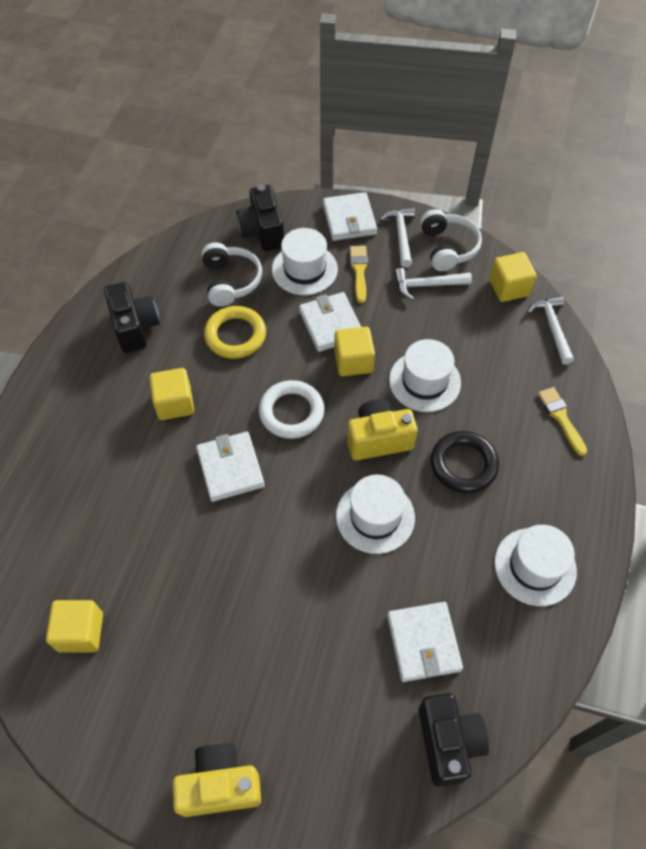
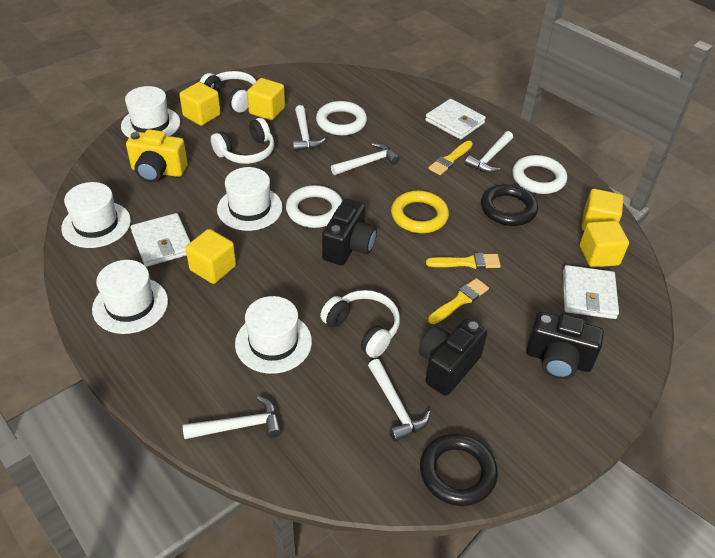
black ring: [431,431,499,493] = 1 -> [420,433,498,506] [481,184,538,226] = 2
white hammer: [379,207,415,267] [394,268,472,301] [527,296,574,365] = 3 -> [183,396,281,439] [293,105,326,151] [331,143,400,175] [368,359,431,442] [465,131,513,173] = 5
white hat: [272,228,338,295] [336,475,415,554] [389,339,461,412] [494,525,577,606] = 4 -> [61,182,131,248] [92,260,168,334] [121,86,180,138] [217,167,283,231] [235,296,312,374] = 5
white headphones: [201,242,262,307] [420,209,482,271] = 2 -> [200,71,257,113] [211,118,274,164] [320,290,400,358] = 3
white ring: [259,380,324,439] = 1 -> [286,185,343,228] [316,101,367,136] [512,155,567,194] = 3
white wallet: [196,432,265,502] [299,292,361,352] [323,192,377,241] [387,602,463,682] = 4 -> [131,213,190,267] [425,99,486,140] [563,265,619,319] = 3
yellow brush: [350,246,368,303] [538,387,587,456] = 2 -> [426,253,501,269] [428,141,473,175] [428,278,489,324] = 3
yellow camera: [173,743,261,817] [347,399,418,461] = 2 -> [126,129,188,182] = 1
yellow cube: [46,600,103,653] [149,368,194,420] [334,327,375,376] [489,252,537,302] = 4 -> [179,82,221,126] [186,229,236,284] [247,78,285,120] [580,221,629,267] [582,189,623,230] = 5

